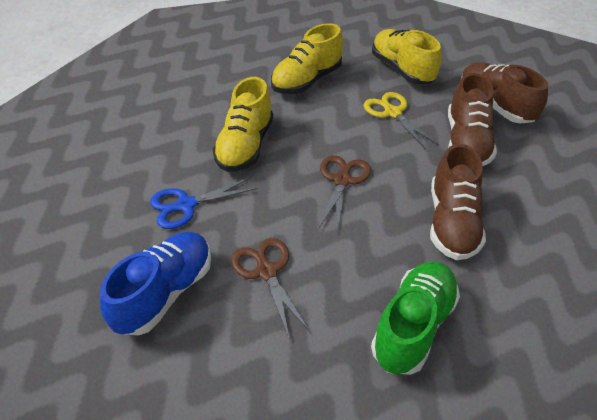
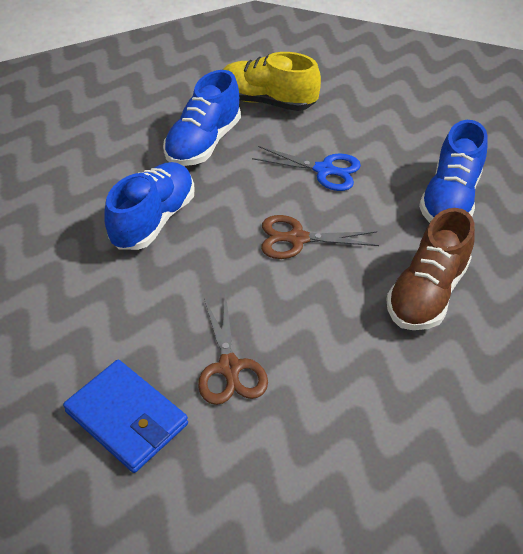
blue shoe: [100,232,211,335] = 1 -> [104,162,194,250] [163,70,241,166] [419,120,488,223] = 3
blue wallet: none = 0 -> [63,360,188,473] = 1
brown shoe: [430,144,486,260] [448,73,497,166] [461,62,548,124] = 3 -> [386,208,475,330] = 1
green shoe: [371,262,460,375] = 1 -> none = 0
yellow scissors: [363,92,439,150] = 1 -> none = 0
yellow shoe: [212,77,273,172] [271,23,343,94] [372,29,442,84] = 3 -> [222,52,321,111] = 1

